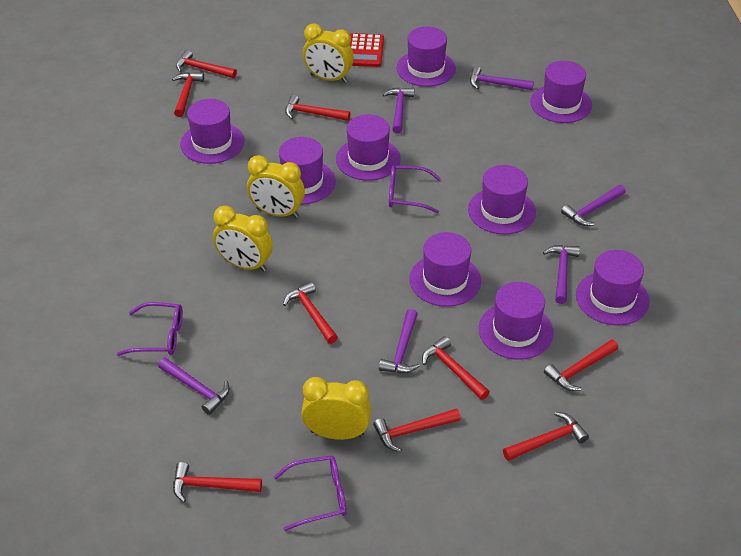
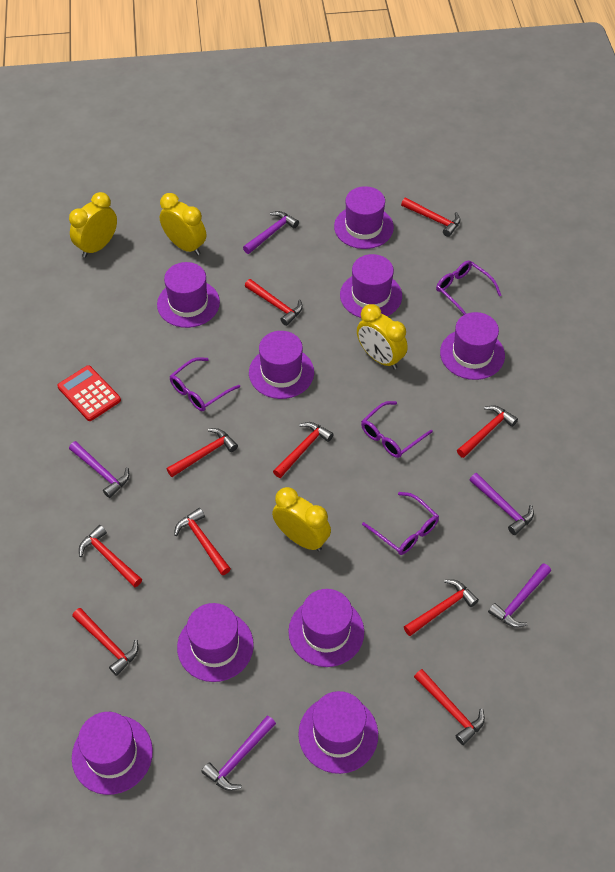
purple glasses: [117,302,183,356] [274,456,347,531] [389,165,441,213] = 3 -> [170,357,240,411] [361,401,433,458] [362,492,439,555] [436,261,502,315] = 4
purple hammer: [158,358,230,415] [379,309,420,373] [383,87,414,134] [470,66,534,90] [543,245,580,304] [561,185,626,226] = 6 -> [69,441,129,498] [201,715,276,791] [243,211,299,254] [470,473,534,535] [488,563,551,628] = 5
red hammer: [172,72,204,117] [173,462,262,502] [176,50,237,78] [283,282,338,344] [285,95,350,121] [373,408,461,452] [422,336,490,400] [503,412,589,461] [544,339,618,391] = 9 -> [72,608,138,676] [79,525,142,587] [167,428,238,477] [174,508,231,575] [245,279,303,326] [273,422,334,478] [401,198,461,237] [404,579,479,636] [414,669,485,745] [457,405,518,458] = 10

